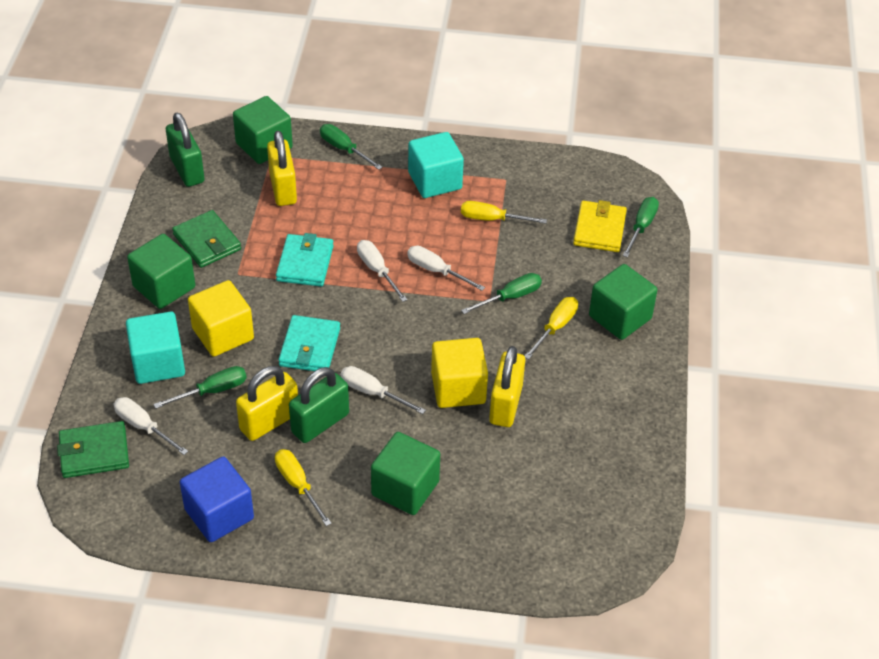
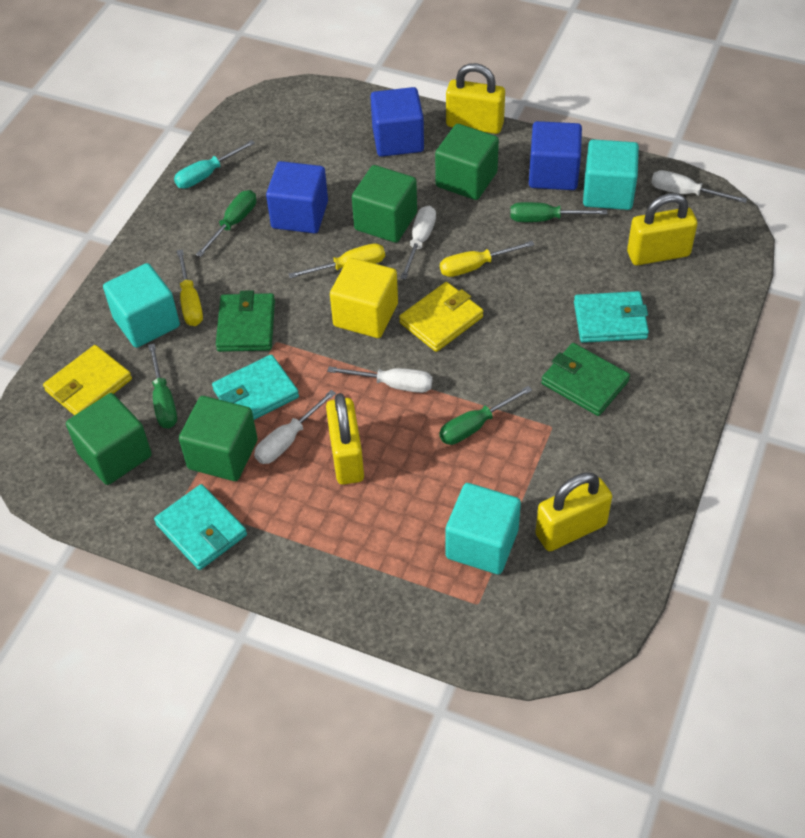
blue cube: [180,456,254,542] = 1 -> [266,161,328,233] [370,87,424,157] [529,121,582,190] = 3
green padlock: [166,112,204,187] [289,367,349,443] = 2 -> none = 0
turquoise cube: [126,311,185,384] [408,132,464,198] = 2 -> [103,263,180,348] [446,483,521,574] [583,139,639,210] = 3
turquoise screwdriver: none = 0 -> [174,140,255,189] = 1
turquoise wallet: [276,233,334,286] [278,315,340,371] = 2 -> [154,484,247,570] [212,354,299,420] [574,291,649,343] = 3
yellow cube: [188,280,254,357] [431,338,488,408] = 2 -> [330,258,398,338] = 1
yellow padlock: [236,366,298,441] [267,131,297,206] [489,346,525,427] = 3 -> [326,393,364,485] [446,63,505,134] [535,472,612,551] [627,193,697,265] = 4
yellow wallet: [573,200,627,252] = 1 -> [43,345,132,415] [399,282,484,352] = 2

